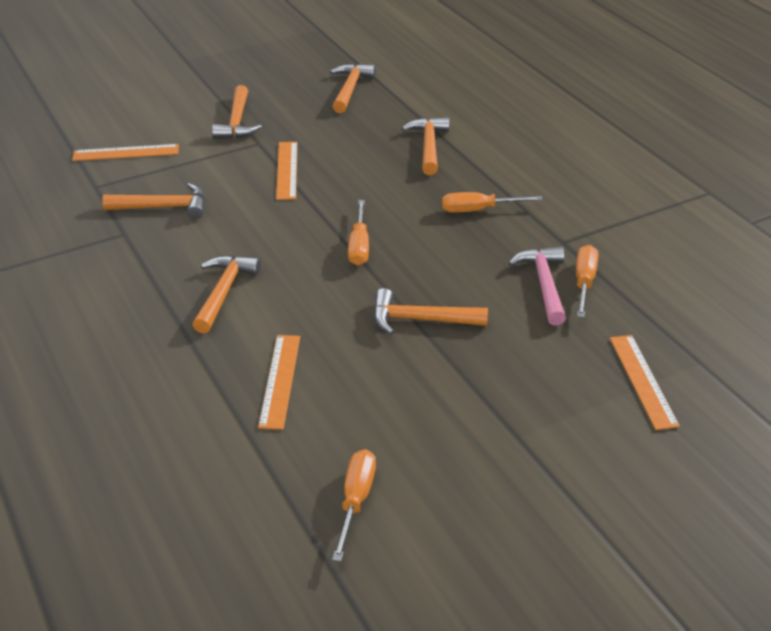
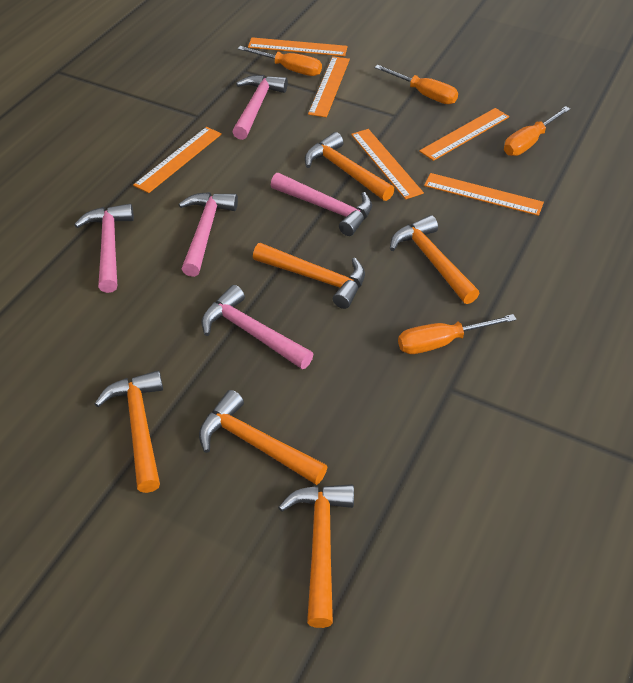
orange ruler: [72,144,179,161] [258,335,300,430] [276,142,297,200] [610,335,680,430] = 4 -> [133,127,222,193] [248,37,348,56] [308,56,350,117] [351,129,424,200] [419,108,509,161] [424,173,544,216] = 6
pink hammer: [509,246,566,326] = 1 -> [74,204,134,293] [179,192,238,277] [201,285,314,369] [232,75,288,140] [271,173,372,236] = 5

